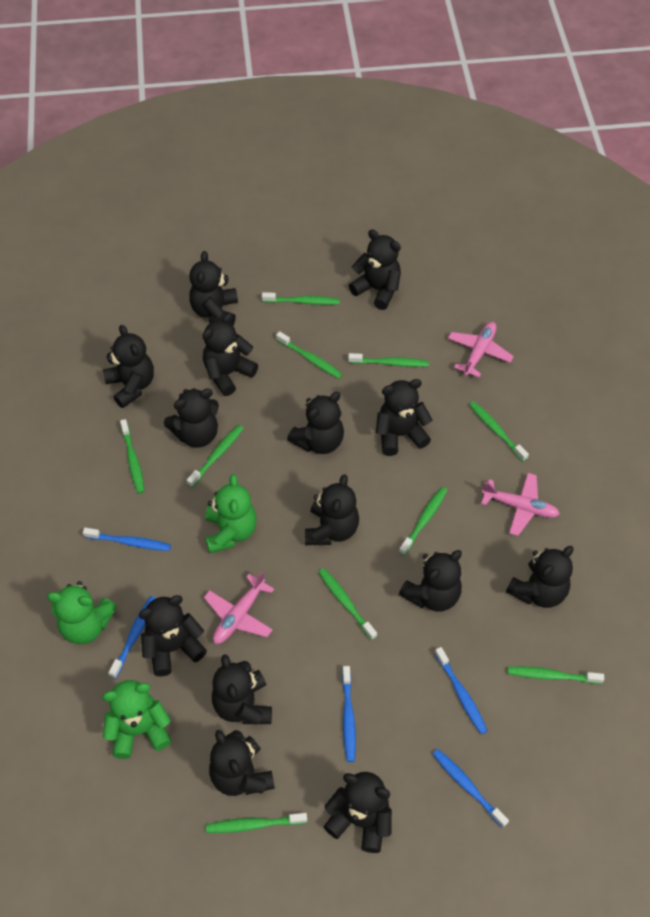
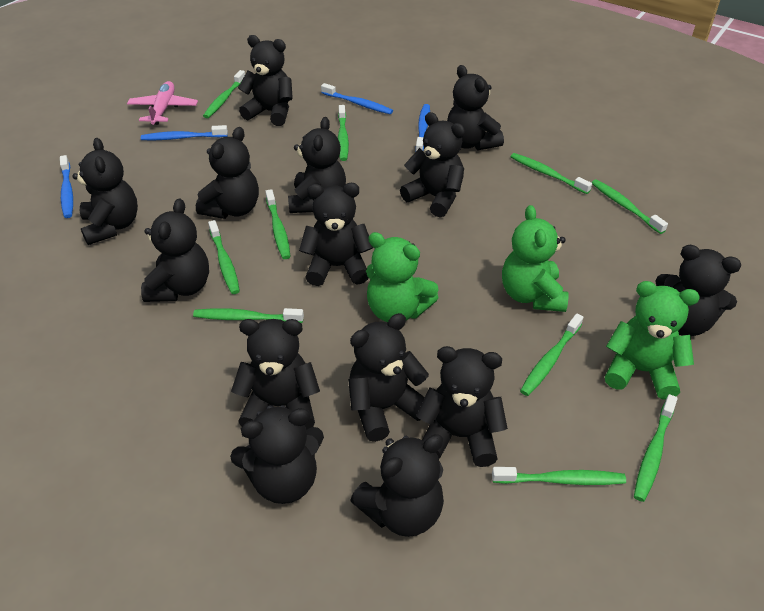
blue toothbrush: [83,528,171,551] [108,596,156,679] [342,666,356,762] [433,749,509,828] [434,647,488,734] = 5 -> [60,155,73,218] [141,125,228,140] [321,83,393,114] [415,104,430,152] = 4
pink plane: [204,571,274,644] [448,322,514,378] [481,473,560,536] = 3 -> [127,81,198,125] = 1

